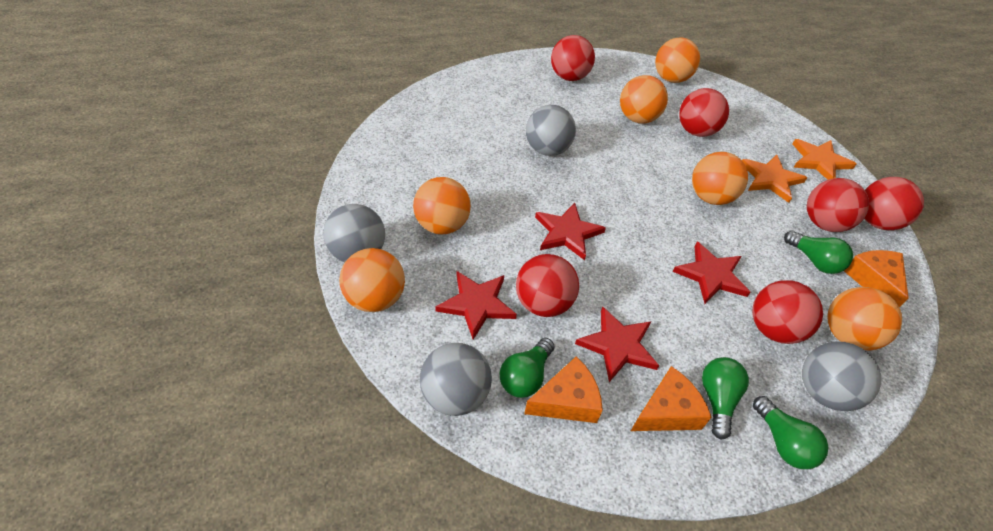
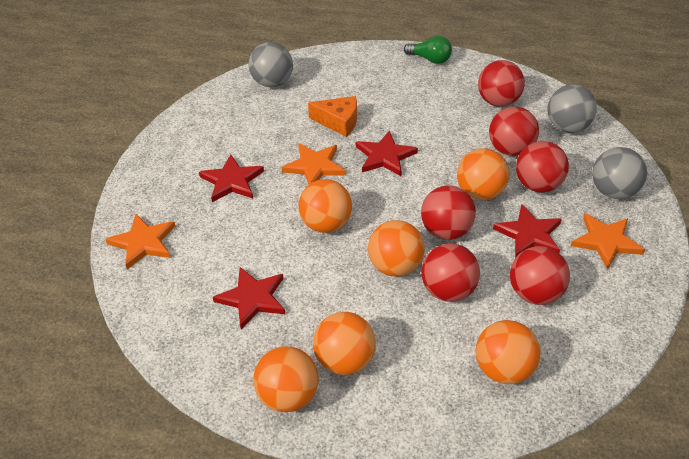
green light bulb: [500,338,554,398] [702,357,749,439] [753,396,828,469] [784,230,853,274] = 4 -> [404,36,452,64] = 1
grey ball: [323,204,385,262] [420,343,492,416] [526,105,576,156] [802,341,881,411] = 4 -> [249,42,293,87] [547,85,597,133] [592,147,647,199] = 3
orange cheese: [524,357,603,423] [631,366,712,431] [844,250,909,308] = 3 -> [308,96,357,137] = 1
orange star: [742,155,807,203] [793,139,856,180] = 2 -> [105,214,176,269] [282,143,346,184] [571,213,645,269] = 3

